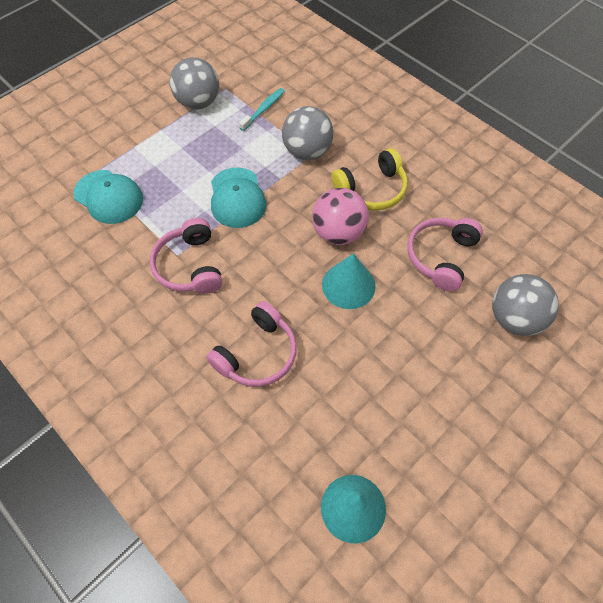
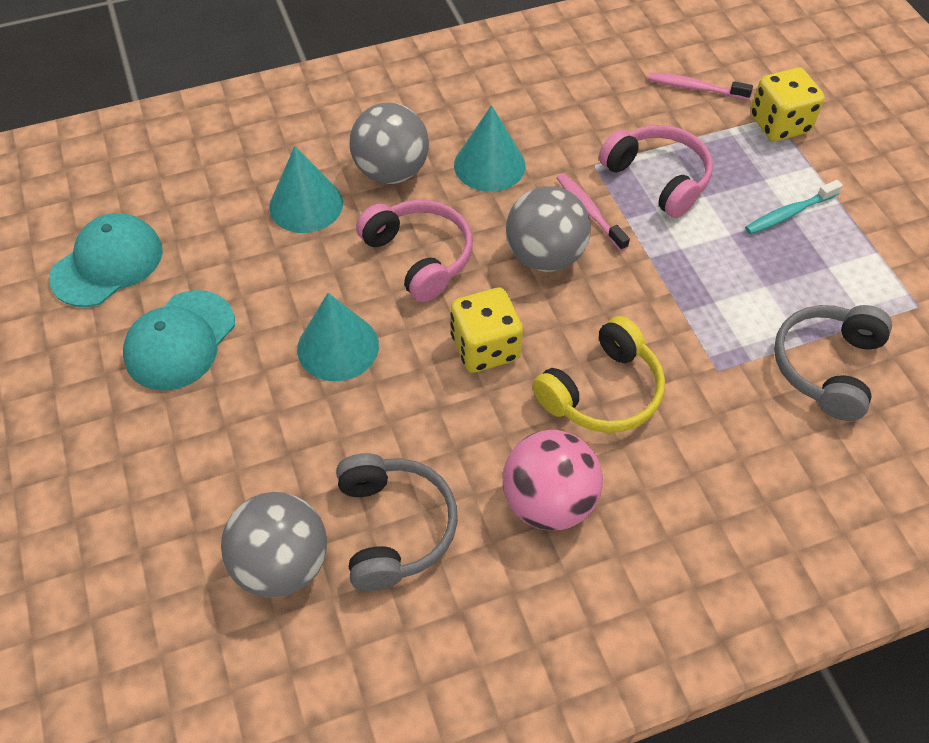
grey headphones: none = 0 -> [336,453,458,591] [774,305,892,421] = 2
pink headphones: [150,218,222,294] [206,301,297,387] [407,218,483,291] = 3 -> [356,200,473,302] [599,125,713,218] = 2
pink toothbrush: none = 0 -> [556,173,630,251] [648,73,753,100] = 2
turquoise cone: [321,475,386,543] [322,254,376,309] = 2 -> [269,146,343,233] [297,293,379,382] [454,105,526,192] = 3
yellow dice: none = 0 -> [450,287,523,373] [750,68,825,141] = 2

